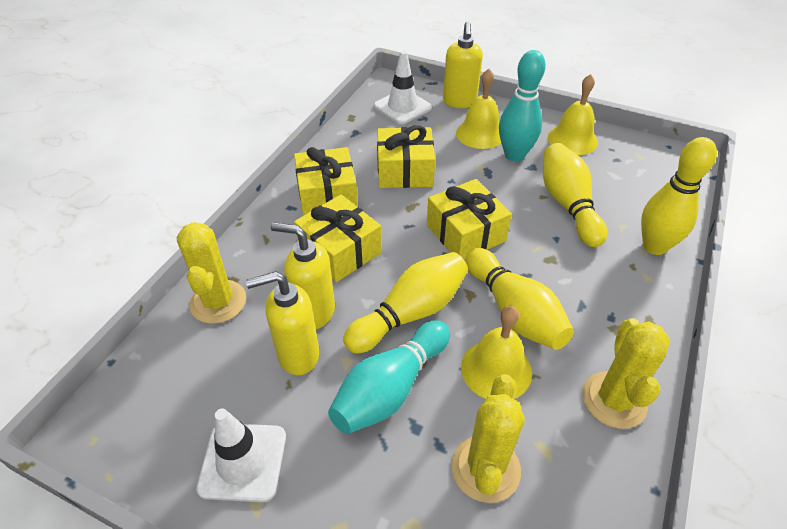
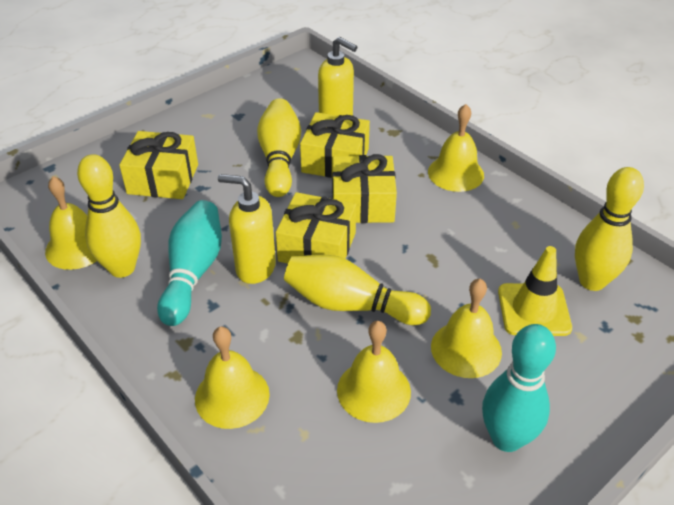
white traffic cone: [196,409,286,502] [374,51,432,124] = 2 -> none = 0
yellow bell: [456,69,501,149] [461,306,532,399] [548,74,598,155] = 3 -> [45,176,97,270] [195,326,270,429] [337,321,411,423] [428,104,484,192] [431,279,502,378] = 5
yellow cactus: [177,222,246,324] [451,374,525,503] [582,318,670,429] = 3 -> none = 0
yellow soap dispenser: [246,271,319,375] [271,222,335,329] [443,22,483,108] = 3 -> [218,174,276,284] [318,37,357,116] = 2
yellow traffic cone: none = 0 -> [498,246,572,336] = 1

